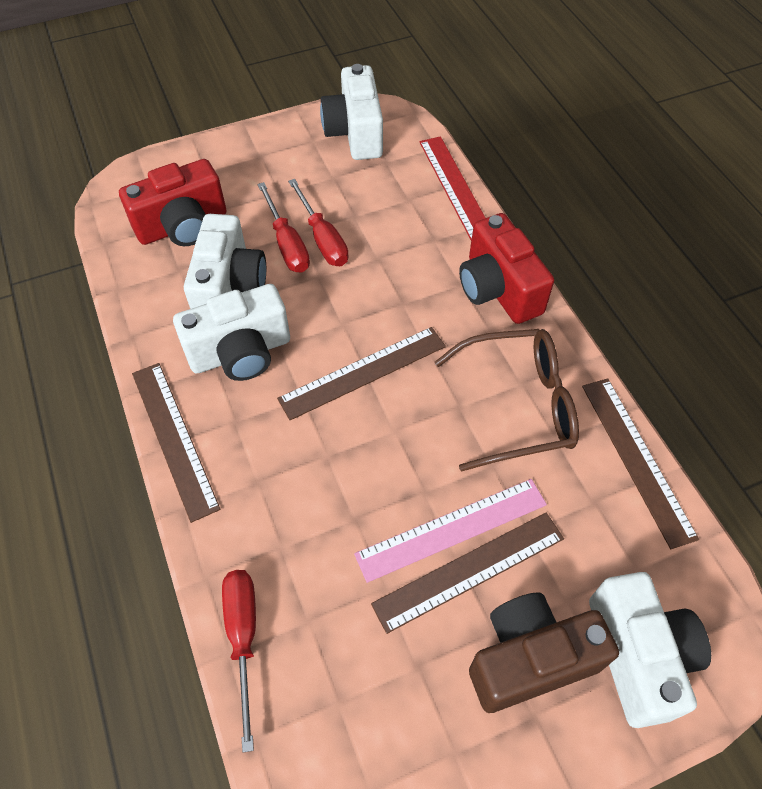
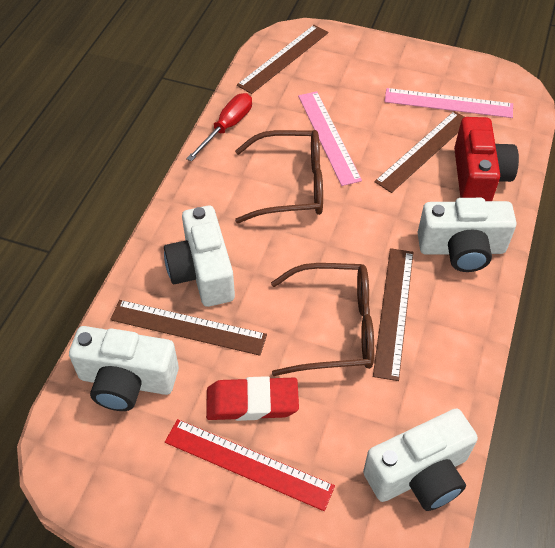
brown camera: [469,592,619,713] = 1 -> none = 0
brown glasses: [435,329,579,472] = 1 -> [235,130,323,223] [271,263,374,376] = 2
pink ruler: [354,479,547,583] = 1 -> [298,91,362,186] [384,88,513,118] = 2
red camera: [119,159,227,246] [459,213,554,324] = 2 -> [454,117,519,201] = 1
red eraser: none = 0 -> [206,376,299,421] = 1
red screwdriver: [222,570,256,753] [257,182,310,273] [288,179,349,266] = 3 -> [186,93,252,162] = 1

